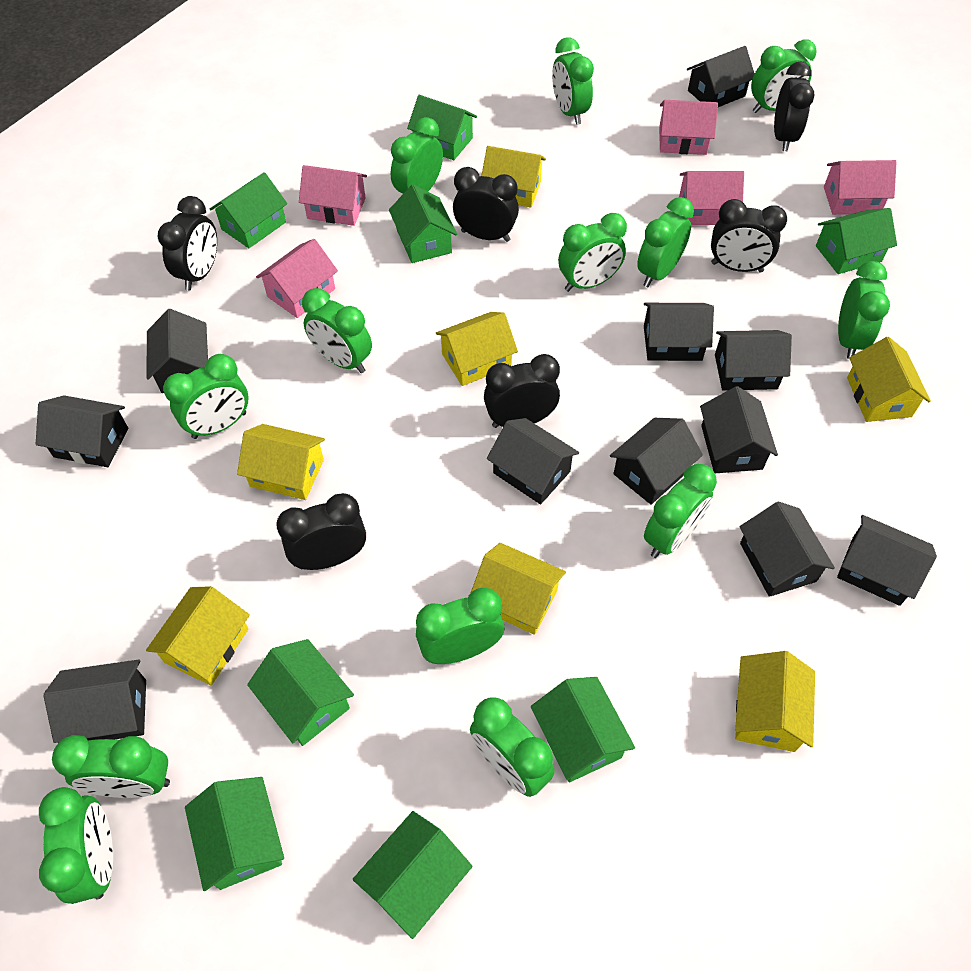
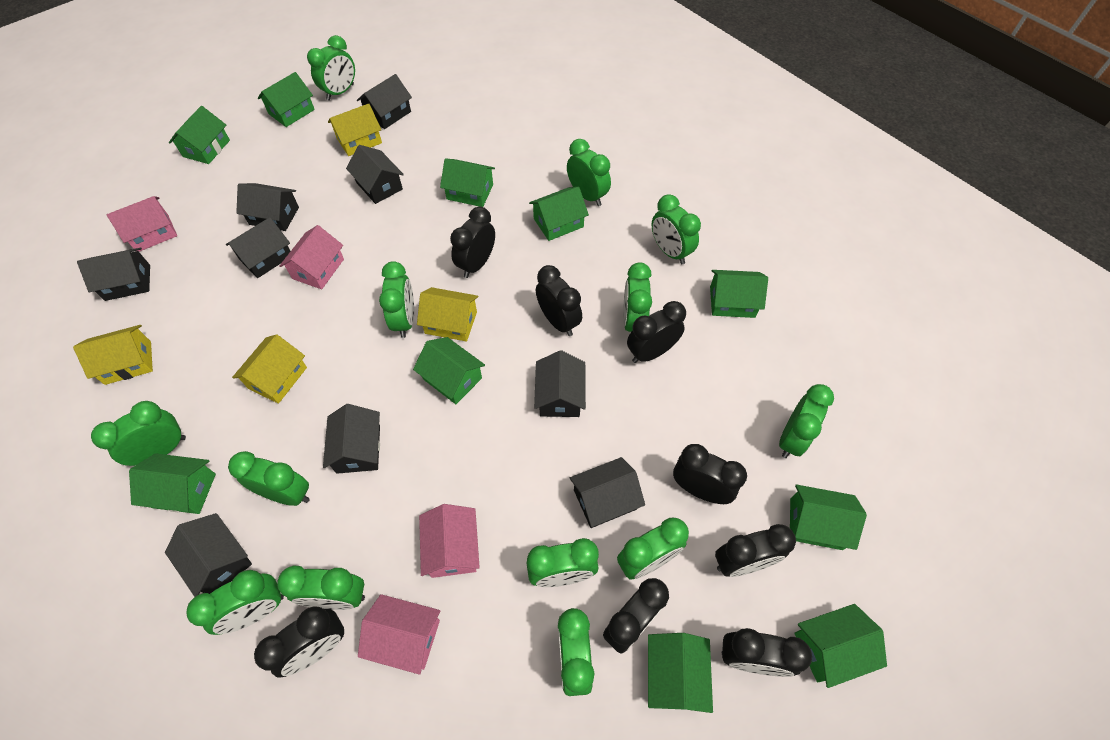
black clock: [158,196,217,291] [276,493,366,570] [453,167,519,242] [484,354,560,428] [711,199,787,273] [774,62,814,151] = 6 -> [254,606,344,678] [450,206,495,278] [536,265,582,336] [603,578,669,654] [627,301,686,363] [673,444,747,504] [715,524,796,577] [722,628,812,677] = 8
black house: [36,396,128,467] [44,659,146,743] [147,309,208,393] [487,418,579,504] [610,418,703,505] [644,303,714,361] [687,46,755,107] [700,386,778,473] [715,330,792,391] [740,502,835,597] [837,515,937,606] = 11 -> [77,248,150,301] [165,513,252,597] [226,217,290,278] [236,183,299,231] [323,404,380,474] [346,145,404,204] [357,74,412,129] [534,350,586,417] [570,457,645,528] = 9
green house: [185,777,284,891] [210,172,287,248] [247,639,354,746] [353,811,473,939] [389,184,457,263] [407,95,477,160] [531,677,635,782] [816,208,897,274] = 8 -> [129,453,216,514] [169,106,230,164] [258,72,315,127] [413,337,485,404] [440,158,495,207] [529,187,589,241] [648,633,713,713] [710,270,768,318] [790,484,867,550] [794,604,887,688] = 10
pink house: [256,239,338,318] [299,165,367,226] [659,100,718,155] [679,171,744,225] [824,160,897,215] = 5 -> [107,196,177,252] [279,225,344,289] [358,594,441,675] [419,504,480,578] = 4
yellow house: [146,586,250,686] [237,424,325,500] [436,312,518,386] [471,543,566,635] [481,146,546,208] [735,651,815,752] [847,337,931,422] = 7 -> [73,325,153,385] [232,334,307,404] [328,103,382,156] [417,287,478,342] = 4

